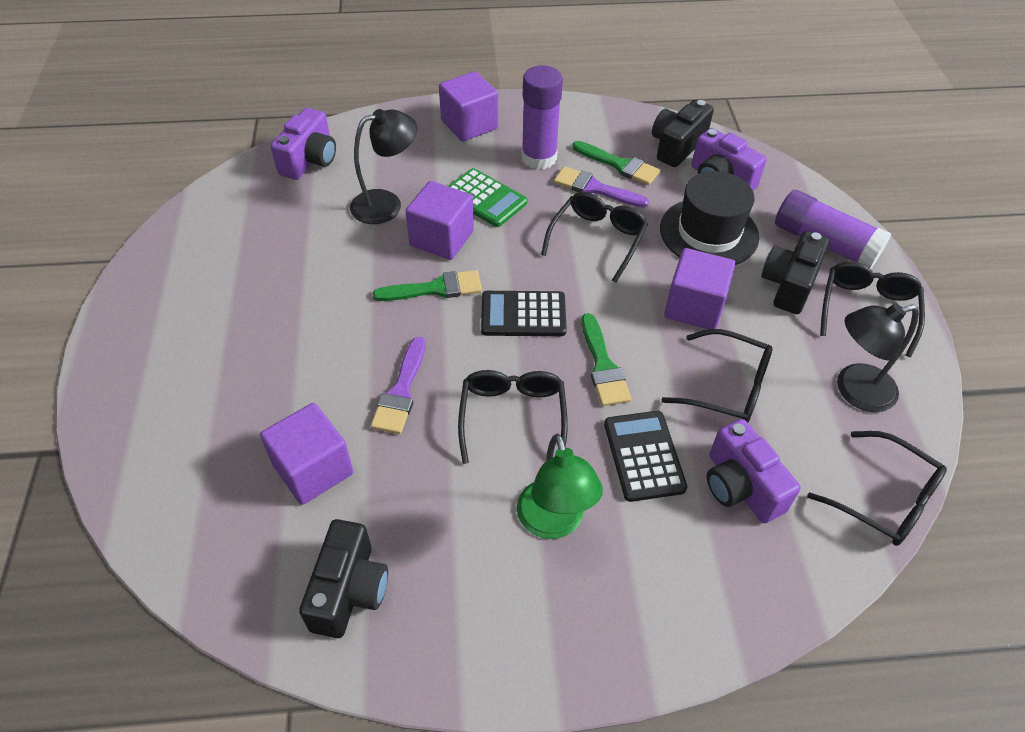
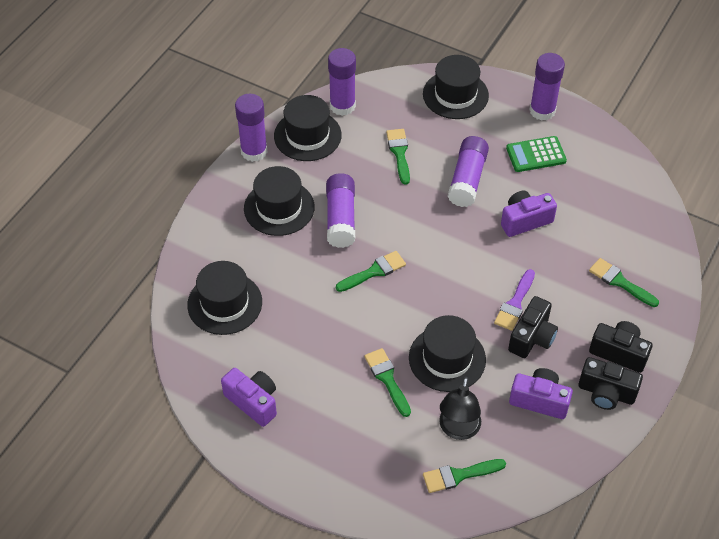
black calculator: [481,291,567,336] [604,411,687,502] = 2 -> none = 0
black glasses: [458,370,568,464] [541,192,648,283] [661,329,773,423] [807,431,947,546] [820,262,925,357] = 5 -> none = 0
black hat: [660,171,759,265] = 1 -> [187,261,262,335] [244,166,315,236] [274,95,342,161] [409,315,486,392] [423,55,489,119] = 5
black lamp: [350,109,417,224] [837,304,919,412] = 2 -> [439,377,481,440] = 1
green brush: [373,270,482,301] [572,141,660,185] [581,313,631,406] = 3 -> [336,251,406,292] [364,348,411,417] [386,129,410,185] [423,459,506,493] [589,258,659,307] = 5
green lamp: [517,434,603,539] = 1 -> none = 0
purple brush: [371,337,425,434] [554,166,649,208] = 2 -> [494,269,535,331] = 1
purple cube: [260,403,353,505] [406,181,474,260] [439,71,498,142] [664,248,735,329] = 4 -> none = 0
purple glue stick: [521,65,563,170] [775,190,891,269] = 2 -> [235,94,268,162] [326,173,355,248] [328,48,356,116] [447,136,489,207] [529,53,565,120] = 5

